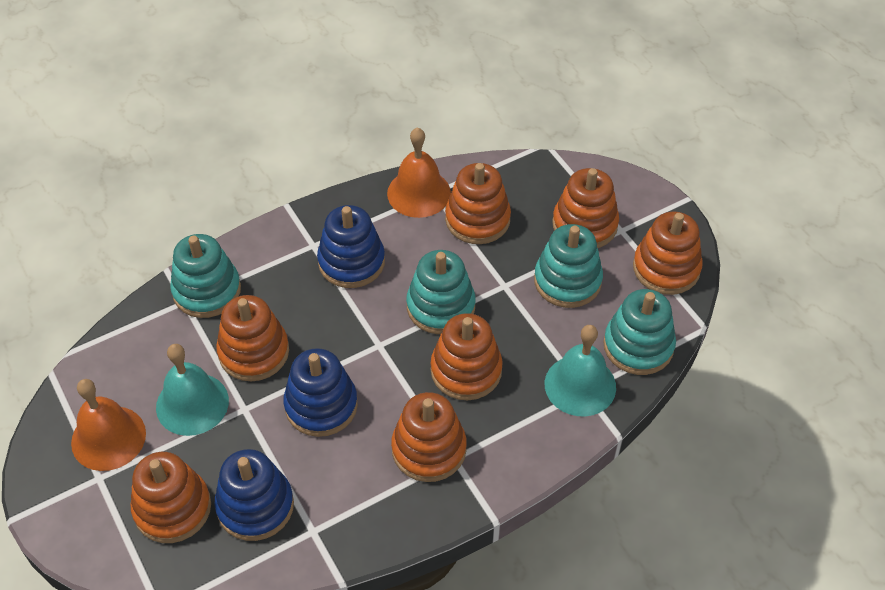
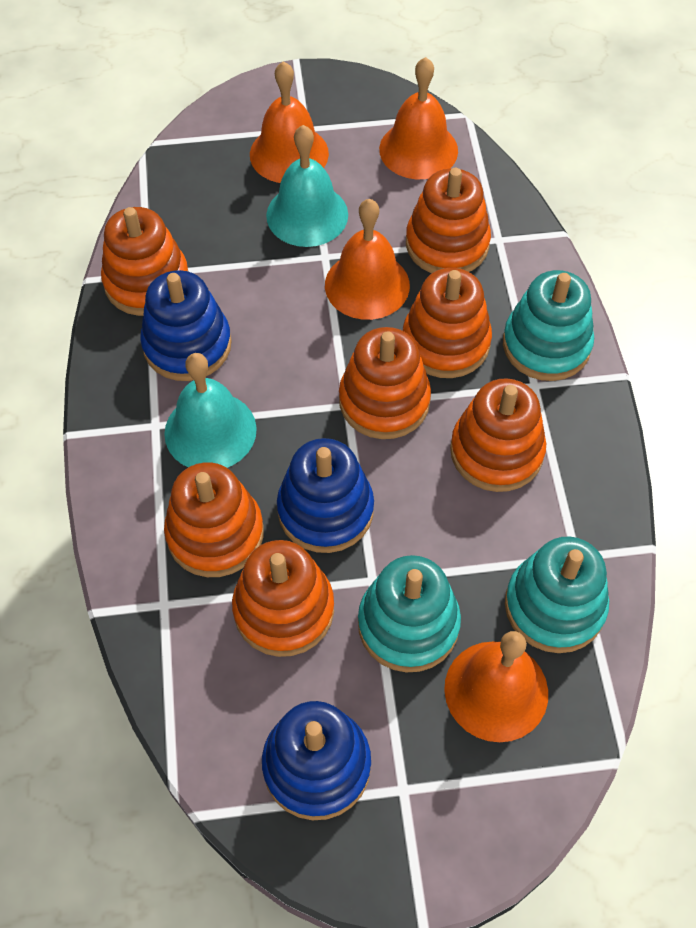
orange bell: [71,379,146,471] [387,127,451,218] = 2 -> [250,61,329,183] [325,199,410,320] [379,57,458,179] [444,631,548,742] = 4
turquoise stacking toy: [170,234,241,318] [406,250,476,334] [534,224,603,308] [603,289,676,375] = 4 -> [358,555,461,672] [503,270,594,381] [505,537,609,653] = 3

